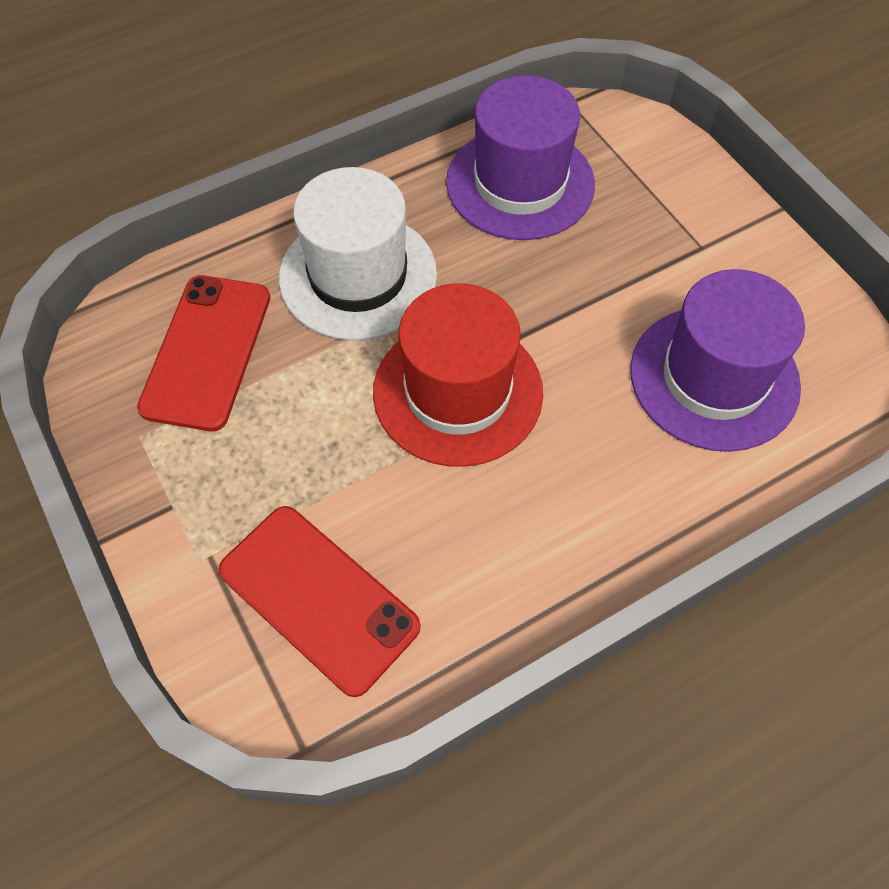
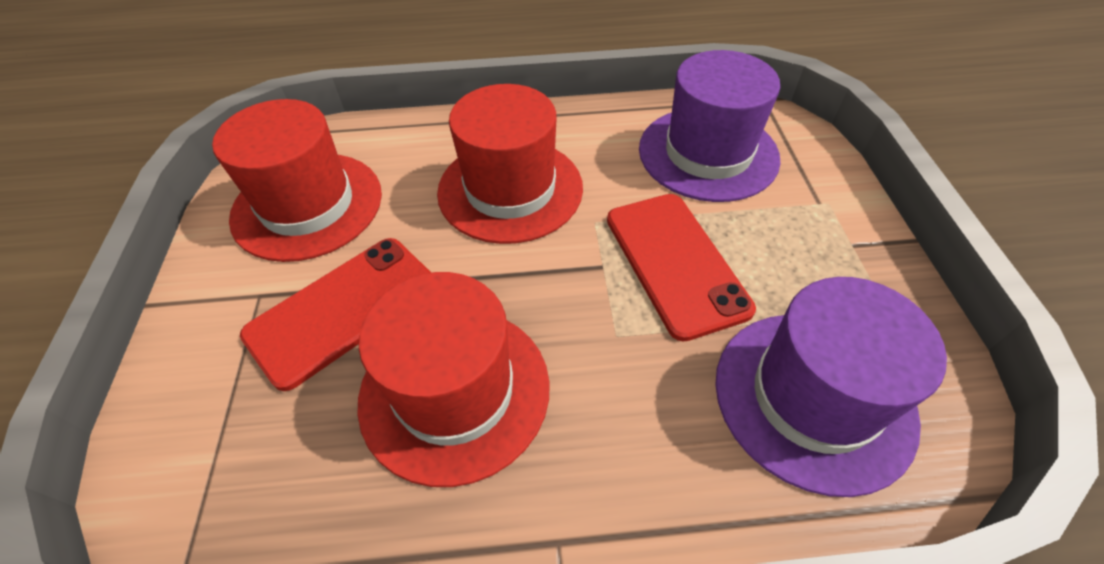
red hat: [373,283,543,467] = 1 -> [212,99,382,262] [358,272,550,487] [437,84,583,244] = 3
white hat: [279,167,437,340] = 1 -> none = 0

